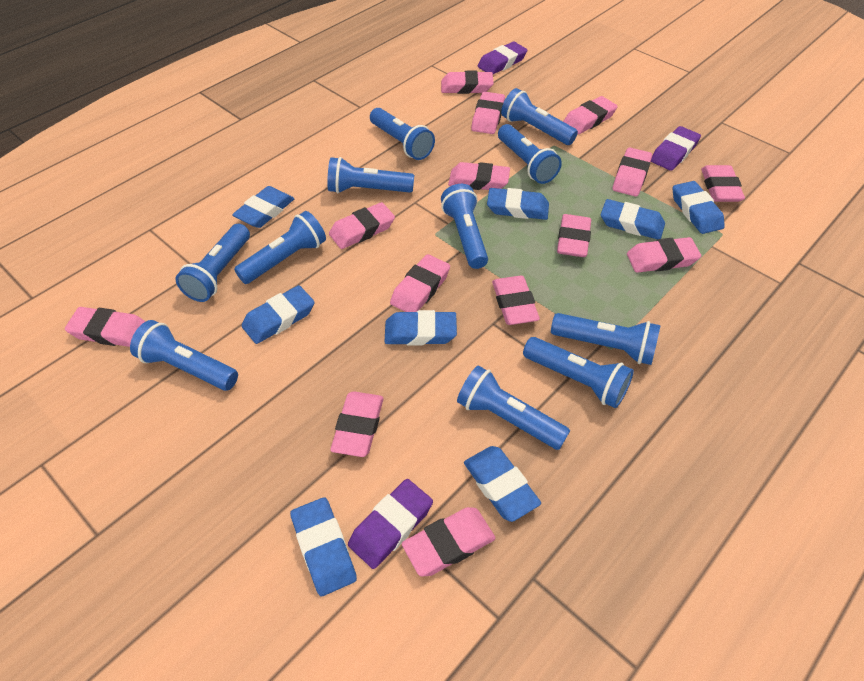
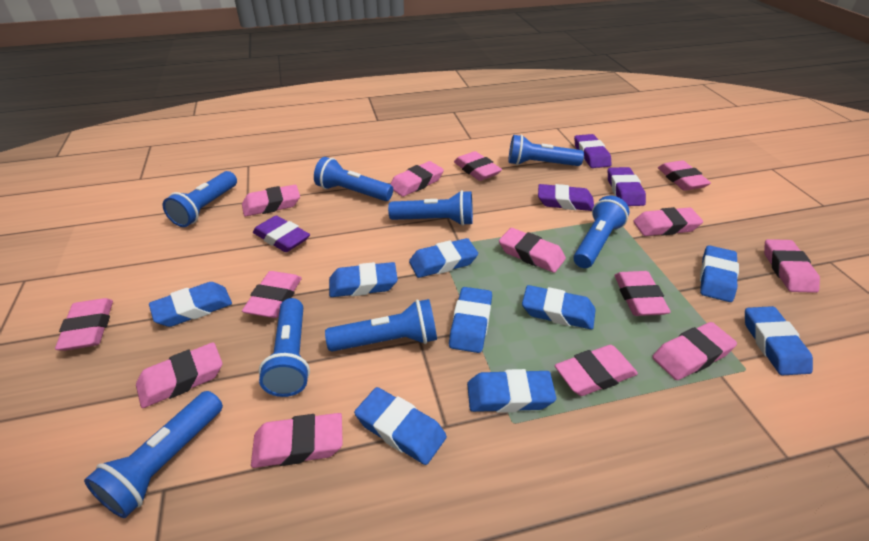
blue eraser: [232,186,294,228] [242,285,315,344] [290,497,357,596] [385,310,457,346] [464,446,541,522] [487,188,549,220] [601,199,665,239] [672,181,725,234] = 8 -> [149,282,232,327] [329,262,398,297] [354,387,447,465] [409,238,478,278] [449,287,492,353] [467,369,556,413] [522,285,596,329] [700,245,739,302] [745,306,813,375] = 9
blue flashlight: [130,320,238,391] [175,224,250,302] [234,211,326,284] [327,157,414,194] [370,108,435,160] [441,184,488,269] [457,365,570,450] [498,124,562,184] [501,88,578,145] [523,337,634,408] [551,313,661,365] = 11 -> [84,391,223,518] [163,171,237,227] [259,298,310,397] [314,157,393,201] [325,299,437,352] [388,190,473,226] [509,135,584,166] [573,196,630,268] = 8
purple eraser: [348,479,433,569] [478,42,528,74] [651,126,701,171] = 3 -> [253,216,310,252] [538,184,594,211] [574,134,612,168] [608,167,646,206] = 4

